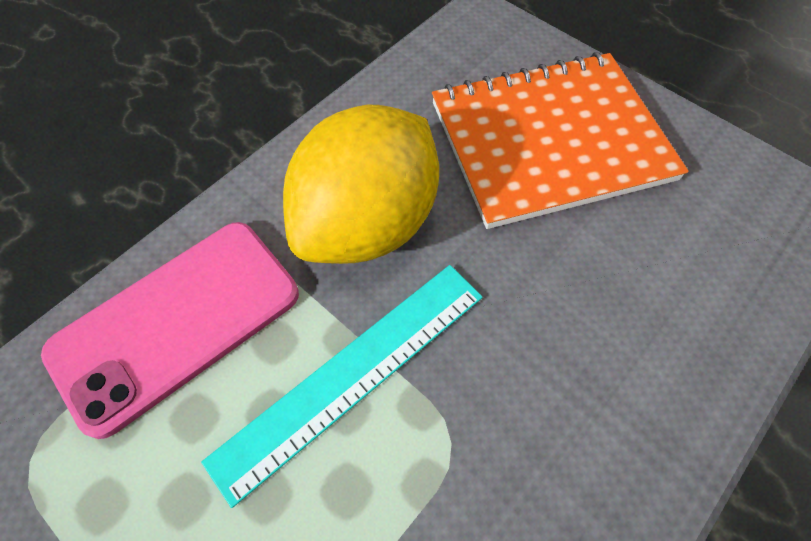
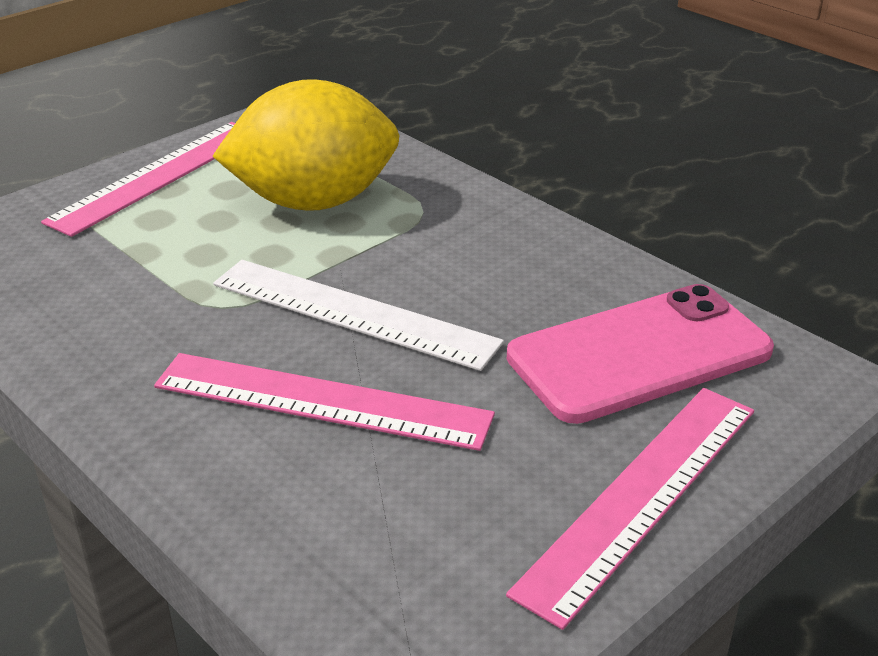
orange notebook: [432,52,689,229] = 1 -> none = 0
pink ruler: none = 0 -> [41,122,235,237] [154,353,495,451] [506,388,754,630] = 3
turquoise ruler: [201,265,483,508] = 1 -> none = 0
white ruler: none = 0 -> [213,260,504,371] = 1

